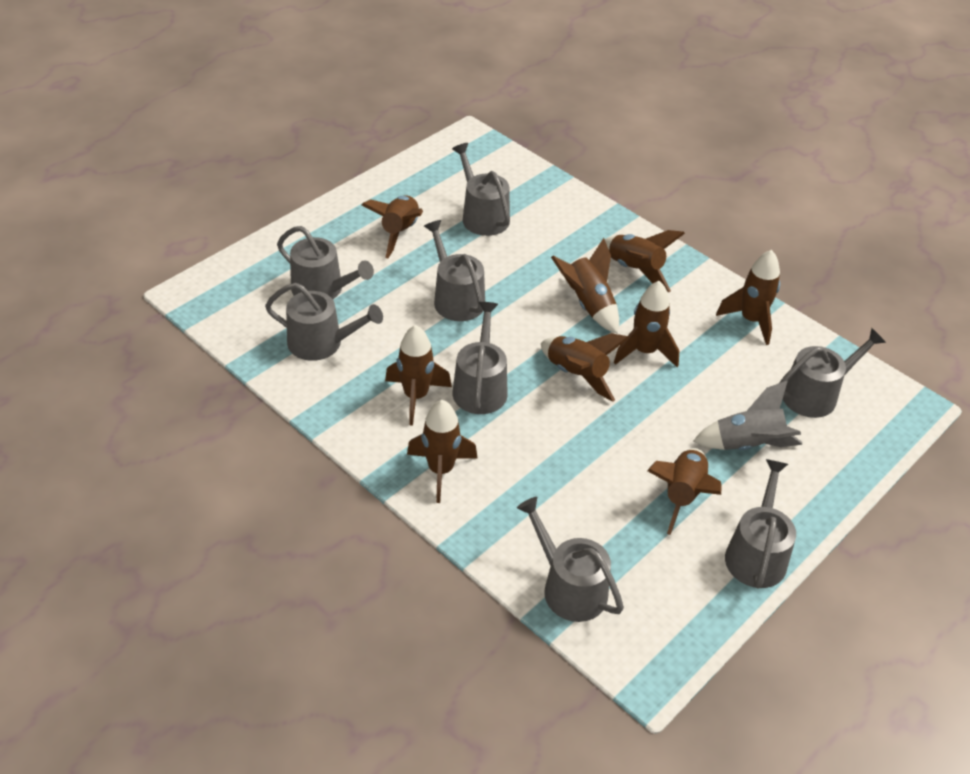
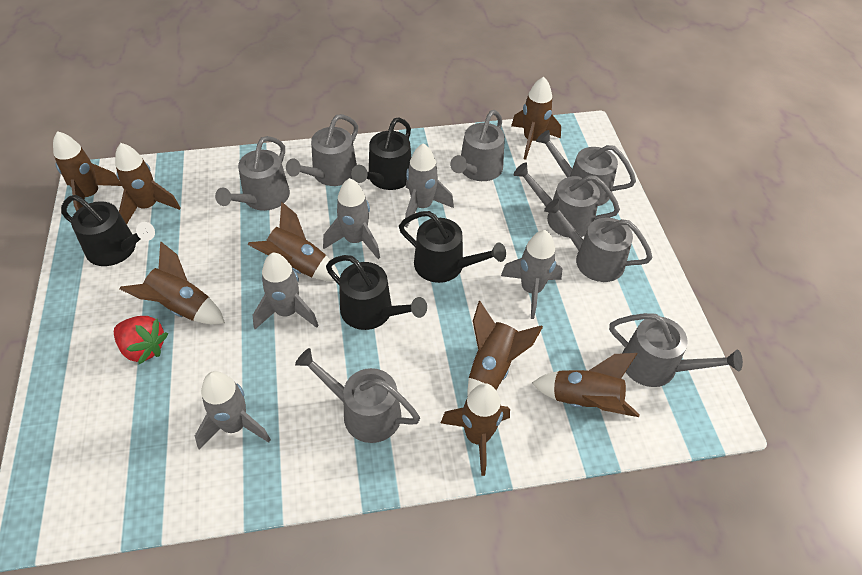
black watering can: none = 0 -> [61,195,155,266] [326,255,427,330] [351,117,411,190] [399,211,506,283] = 4
brown rocket: [362,195,423,258] [385,325,452,426] [407,400,477,503] [541,333,629,402] [551,238,619,333] [605,230,685,292] [614,281,679,367] [647,448,722,535] [716,250,780,345] = 9 -> [53,131,122,211] [115,143,180,224] [120,241,225,324] [248,202,340,281] [441,383,510,476] [467,301,543,396] [511,77,561,160] [532,353,640,417] = 8
grey rocket: [693,380,803,450] = 1 -> [195,371,271,449] [253,253,319,329] [323,178,380,259] [405,143,454,227] [501,230,562,319] = 5
red strawberry: none = 0 -> [114,316,168,364] = 1

